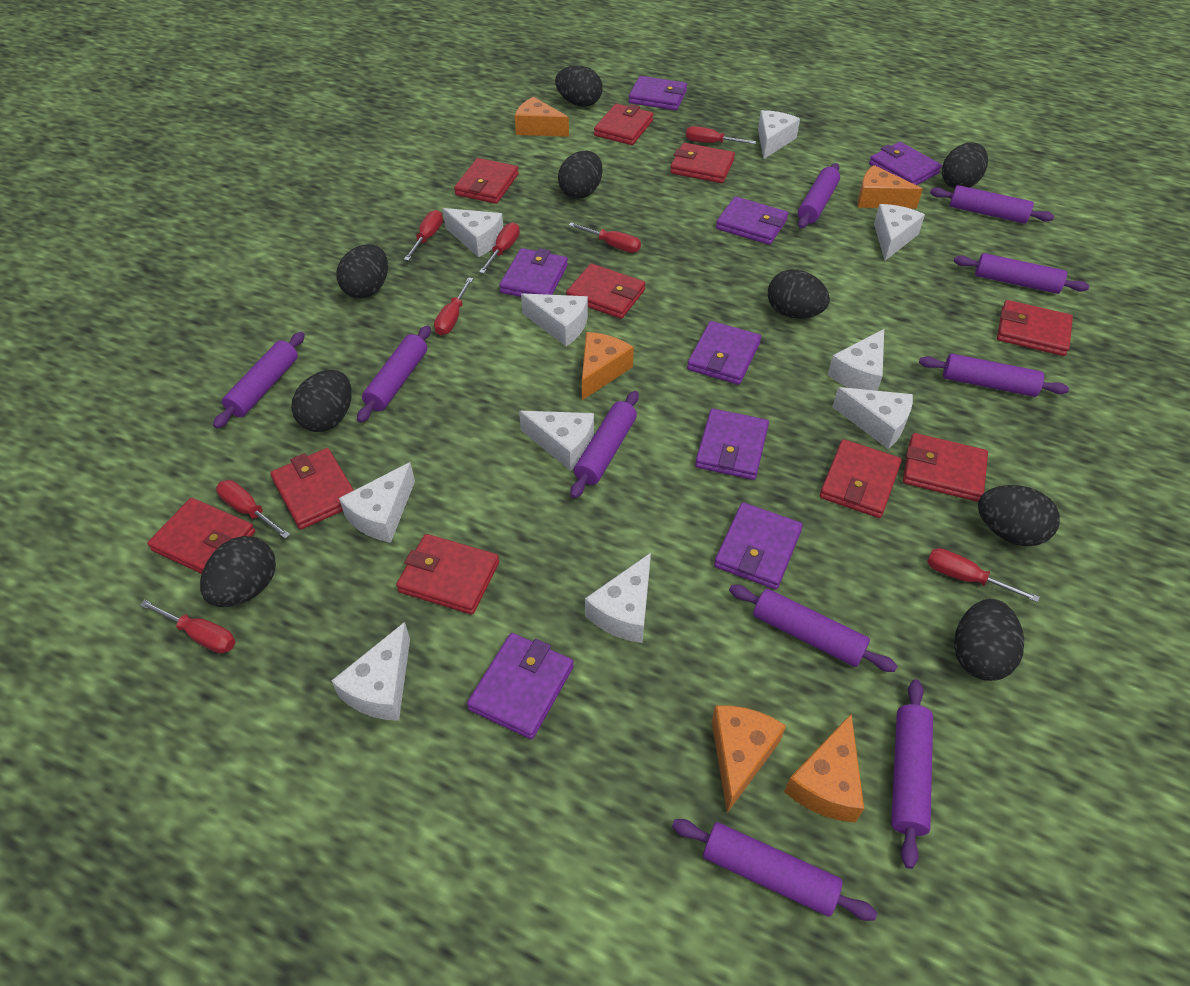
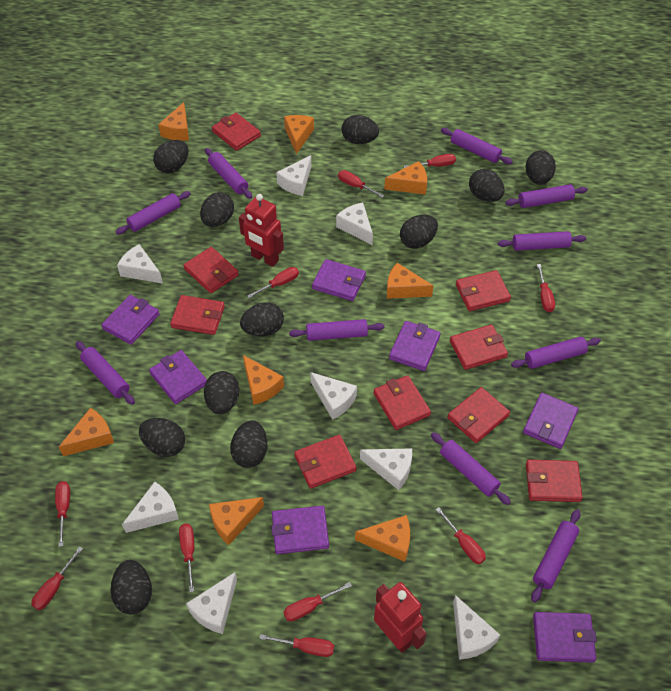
black egg: [200,536,276,607] [291,370,352,432] [336,244,388,299] [555,66,602,107] [558,151,603,199] [768,269,830,319] [942,143,988,189] [954,599,1024,681] [978,485,1060,546] = 9 -> [111,560,152,614] [139,418,185,457] [153,140,188,173] [200,192,234,227] [204,371,240,414] [230,420,267,468] [240,302,284,337] [341,115,379,144] [400,215,438,249] [469,169,505,202] [526,150,556,185] = 11
orange cheese: [515,97,569,137] [582,332,634,400] [712,705,786,813] [784,714,864,822] [858,165,923,209] = 5 -> [59,408,114,456] [158,102,189,141] [209,497,264,545] [243,355,284,405] [284,115,314,154] [355,515,410,562] [384,161,427,195] [387,263,433,299] = 8
purple wallet: [467,633,574,739] [499,248,568,297] [629,76,687,110] [687,321,761,385] [695,408,769,480] [714,502,803,590] [716,197,788,245] [869,142,942,185] = 8 -> [101,295,160,345] [149,350,207,404] [271,506,329,554] [312,259,366,301] [389,321,441,371] [523,393,579,449] [533,612,597,663] = 7
red robot: none = 0 -> [239,194,284,267] [374,582,427,653] = 2
red screwdriver: [140,600,235,654] [216,480,290,539] [404,210,443,261] [434,277,473,335] [479,222,520,274] [569,222,641,253] [686,126,756,144] [927,548,1040,602] = 8 -> [31,546,83,610] [55,481,70,547] [179,524,194,592] [247,267,299,298] [259,634,334,657] [283,582,352,622] [338,170,384,198] [404,154,456,168] [435,507,486,564] [537,264,555,312] = 10
red wallet: [147,498,255,574] [270,448,354,530] [396,534,499,614] [454,158,519,204] [566,264,645,319] [594,104,654,145] [670,143,735,183] [820,439,902,518] [903,433,988,502] [997,300,1073,356] = 10 -> [170,295,225,335] [183,247,239,293] [212,113,261,151] [294,435,357,489] [374,375,431,430] [447,387,510,443] [450,325,508,370] [456,270,511,311] [526,460,583,502] = 9
white cheese: [331,622,410,721] [339,462,415,543] [443,208,503,257] [519,411,594,471] [521,293,588,346] [585,553,651,643] [758,110,800,159] [828,329,884,391] [833,387,913,449] [874,204,925,261] = 10 -> [117,244,163,284] [122,482,179,533] [186,572,237,634] [276,155,311,196] [310,372,357,420] [336,203,373,245] [360,448,412,490] [453,595,500,660] = 8

